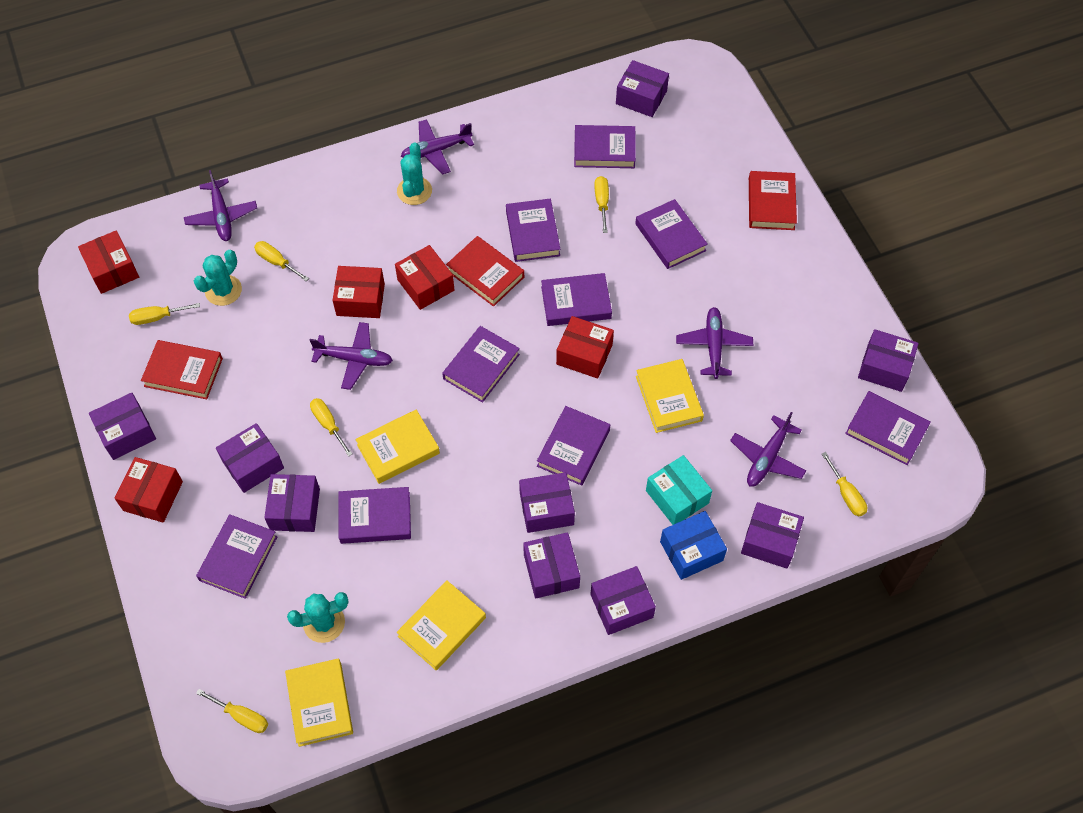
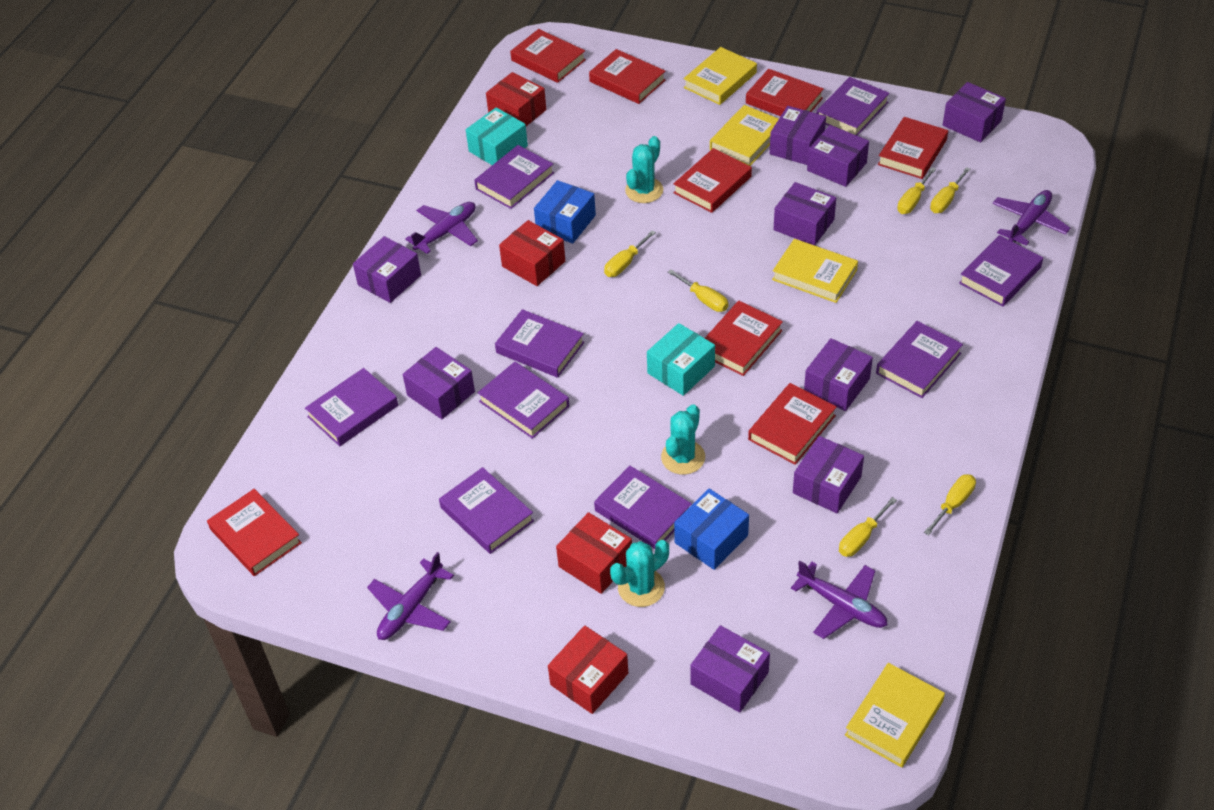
blue box: [660,511,727,580] = 1 -> [534,180,596,244] [674,488,749,570] = 2
purple plane: [184,170,257,241] [310,322,393,390] [401,119,474,175] [676,307,753,379] [730,412,806,487] = 5 -> [367,552,454,640] [405,202,478,254] [791,561,888,639] [992,190,1070,246] = 4
red book: [141,340,223,399] [446,236,524,307] [749,171,797,230] = 3 -> [207,489,302,576] [510,29,586,83] [589,49,665,104] [673,148,752,213] [705,301,783,376] [746,69,824,116] [748,383,837,465] [878,117,948,179] = 8
red box: [78,230,139,294] [115,457,183,523] [332,266,385,318] [395,245,455,310] [556,316,614,379] = 5 -> [486,72,546,126] [499,220,565,286] [548,626,628,714] [556,512,632,594] = 4
turquoise box: [646,455,712,525] = 1 -> [466,107,528,165] [647,323,715,396] = 2

